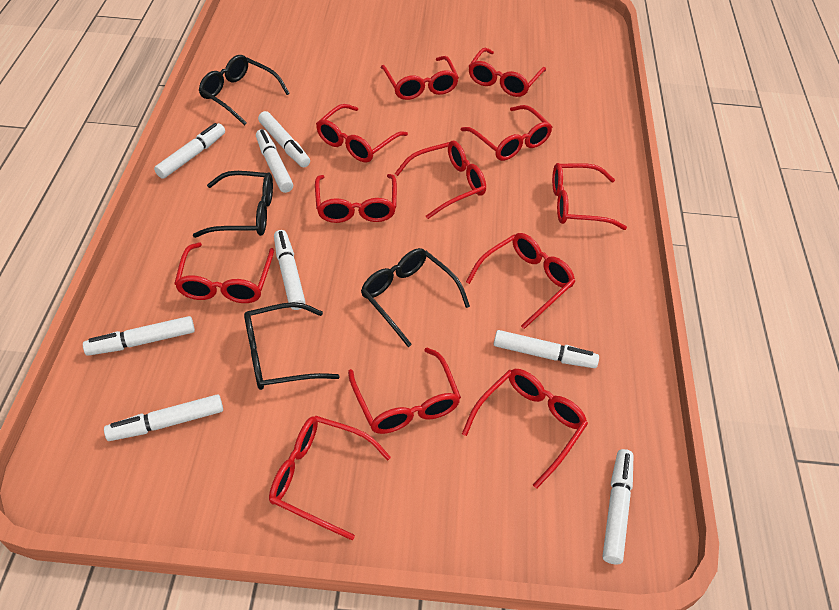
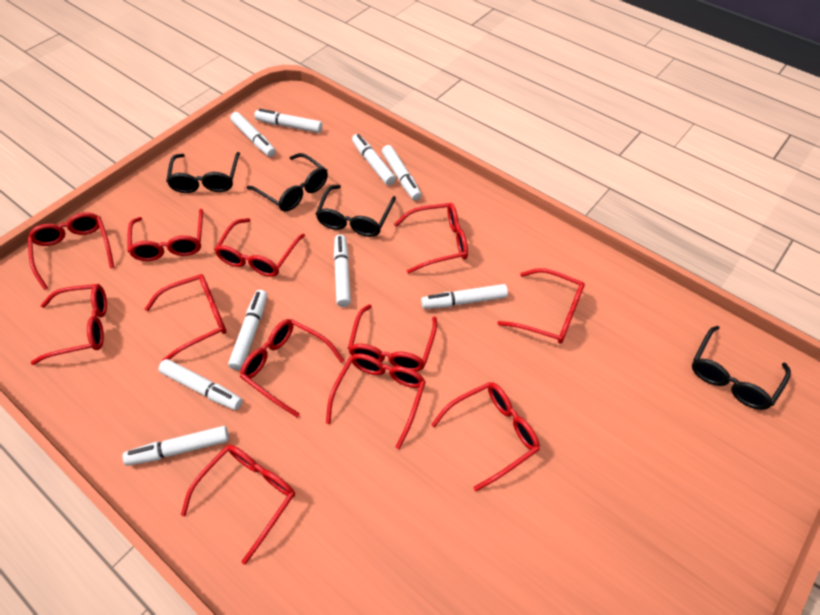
white marker: [83,316,195,356] [104,394,223,441] [154,123,225,179] [256,129,293,193] [258,111,310,167] [274,230,306,310] [494,330,599,368] [603,449,633,565] = 8 -> [123,426,229,466] [158,359,243,410] [228,290,267,370] [230,112,276,157] [254,109,322,133] [334,234,351,307] [352,134,396,185] [382,145,422,200] [421,284,508,309] = 9

